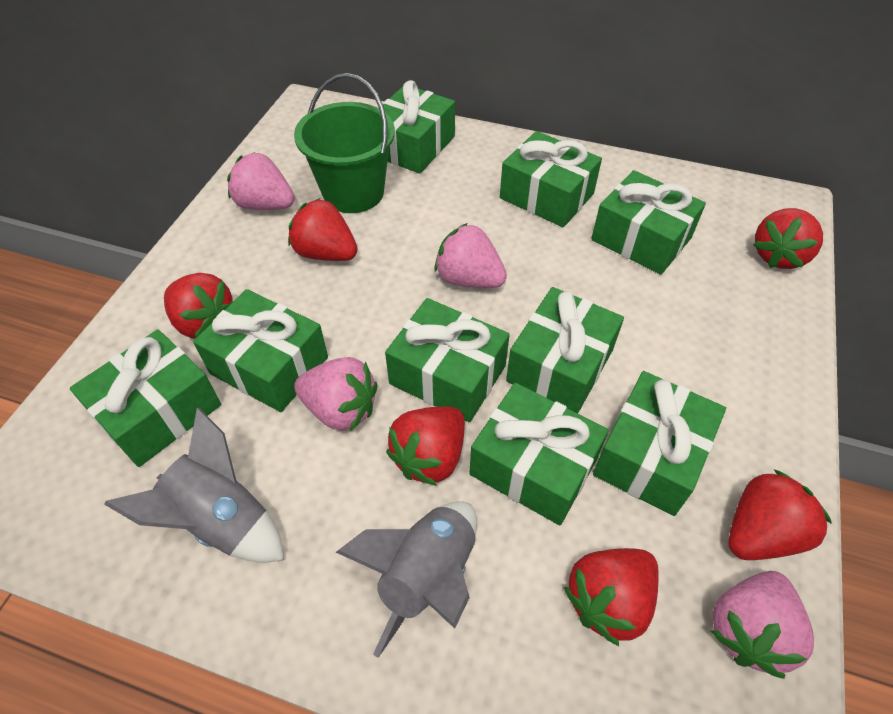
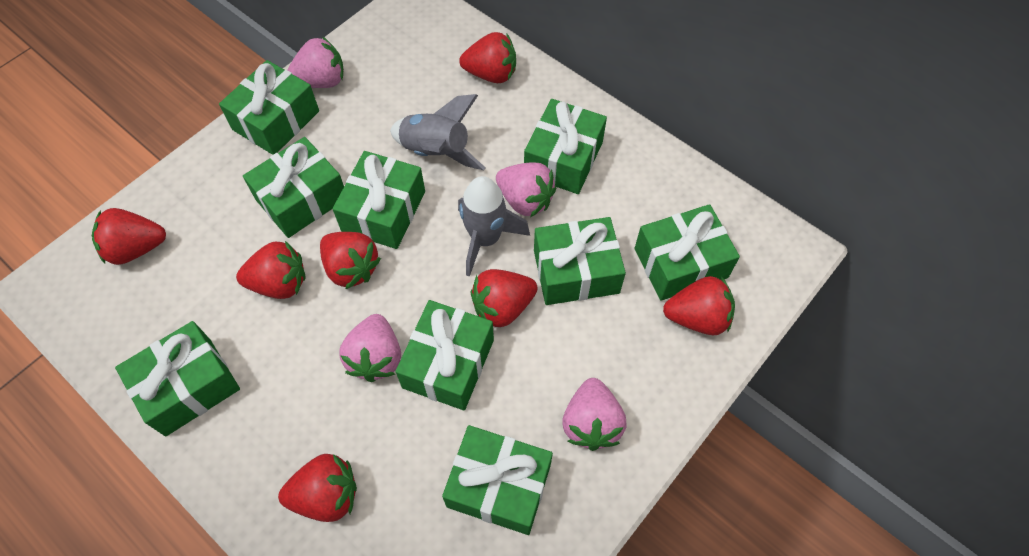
green bucket: [294,73,395,213] = 1 -> none = 0
red strawberry: [164,273,233,339] [288,198,358,261] [386,406,465,486] [564,548,658,646] [729,470,832,560] [753,208,823,269] = 6 -> [92,208,166,265] [236,241,306,299] [278,454,357,522] [320,232,381,289] [459,32,516,83] [471,269,538,327] [663,276,735,335] = 7

